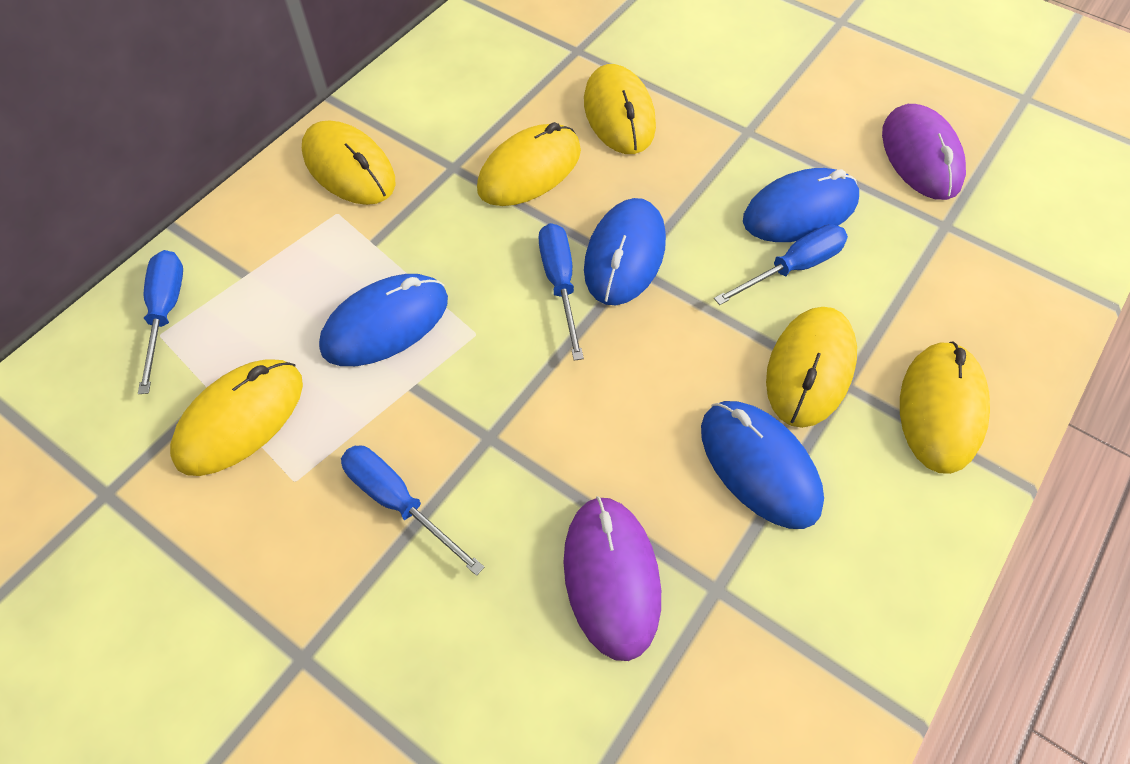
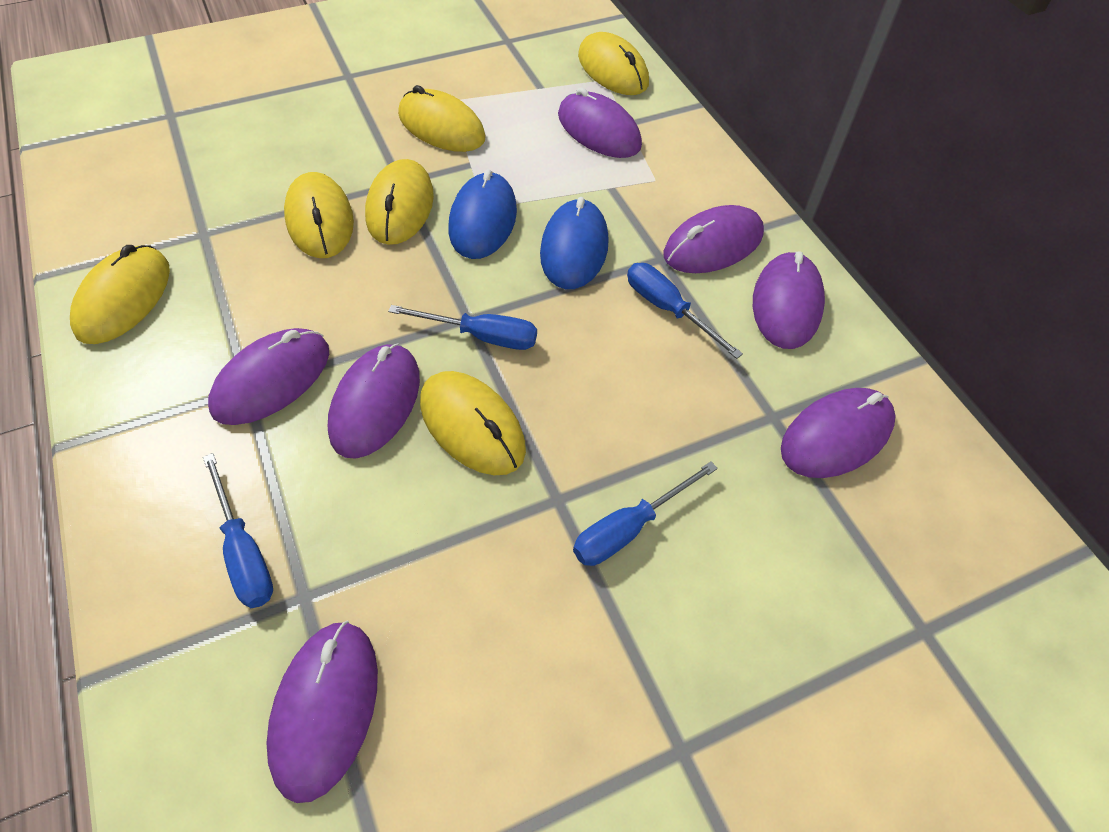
blue mouse: [319,274,448,366] [584,198,666,305] [701,401,824,529] [743,168,859,242] = 4 -> [449,169,517,259] [540,197,609,289] = 2
purple mouse: [563,496,661,661] [882,104,966,200] = 2 -> [208,328,329,425] [266,621,378,803] [328,343,420,458] [558,87,642,158] [664,205,764,273] [753,251,825,349] [781,388,896,478] = 7

